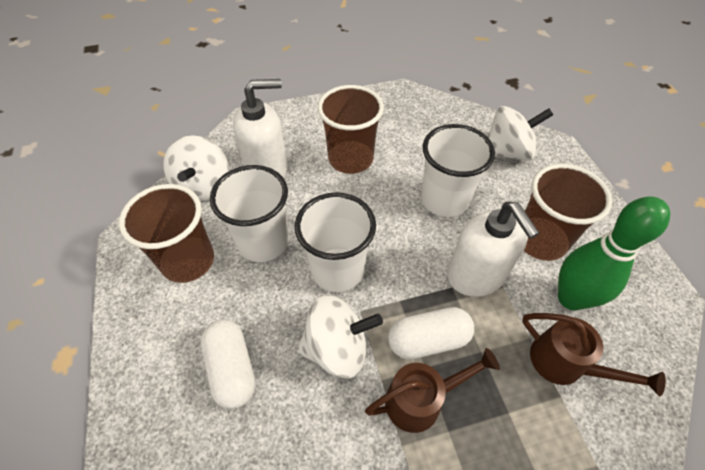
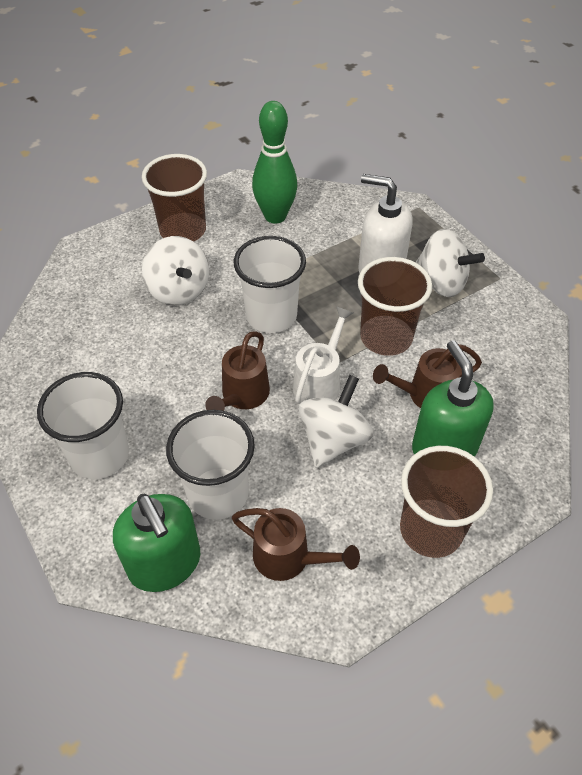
brown watering can: [365,348,500,433] [522,313,666,396] = 2 -> [205,331,270,411] [232,508,360,581] [373,344,482,408] = 3
green soap dispenser: none = 0 -> [113,494,200,592] [412,340,494,457] = 2
white capsule: [201,319,256,409] [388,307,474,360] = 2 -> none = 0
white soap dispenser: [233,79,288,178] [447,202,539,297] = 2 -> [358,174,413,273] = 1
white watering can: none = 0 -> [293,306,353,404] = 1

